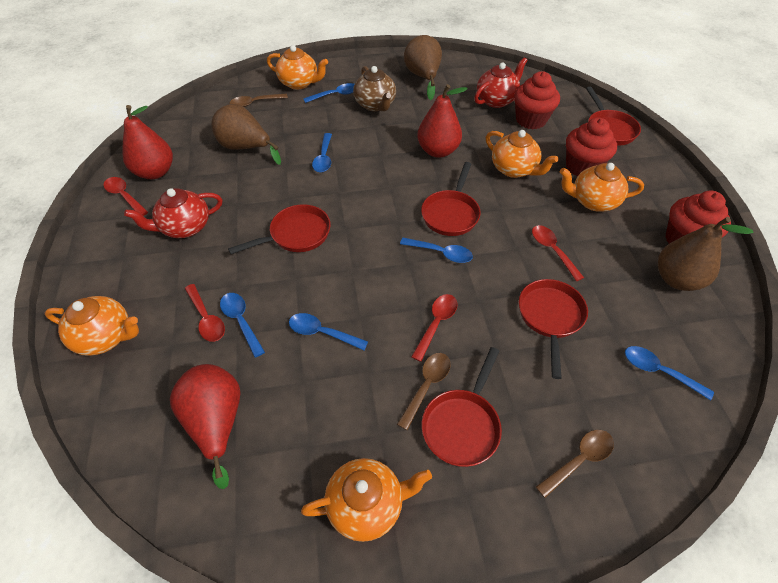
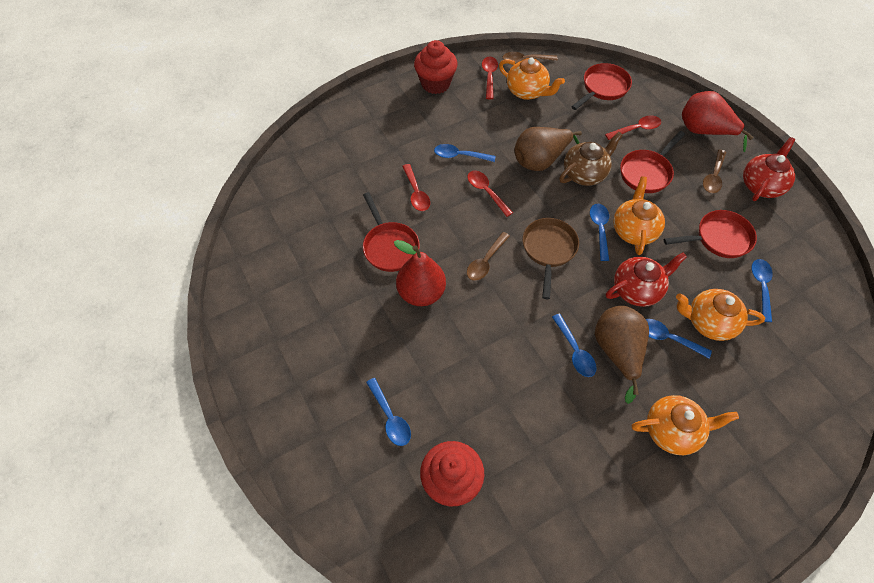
brown pan: none = 0 -> [522,218,579,299] = 1
brown pear: [211,104,281,165] [404,35,442,100] [658,217,753,291] = 3 -> [514,127,582,171] [595,306,649,404] = 2
orange teapot: [45,296,139,356] [267,45,328,90] [301,458,432,542] [486,130,559,178] [560,163,644,211] = 5 -> [499,57,565,100] [613,176,665,255] [632,395,739,455] [676,289,765,341] = 4
red cupcake: [514,71,560,129] [566,117,617,177] [665,191,731,244] = 3 -> [414,40,458,94] [420,441,484,506] = 2
red pan: [228,204,331,254] [421,162,481,236] [422,347,502,467] [519,279,588,379] [586,87,641,145] = 5 -> [363,192,420,272] [571,63,632,110] [620,131,685,193] [664,210,757,258] = 4
red pear: [122,105,173,179] [170,364,241,489] [417,84,468,158] = 3 -> [394,240,446,306] [682,91,754,152] = 2

